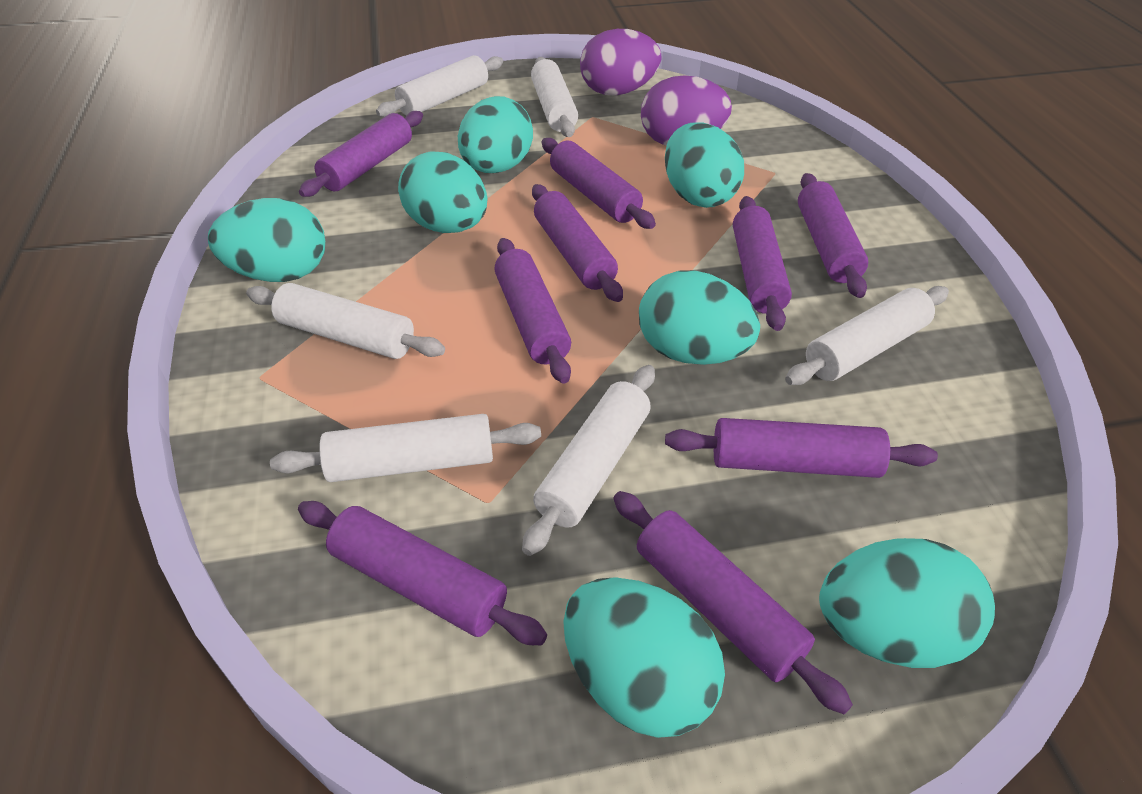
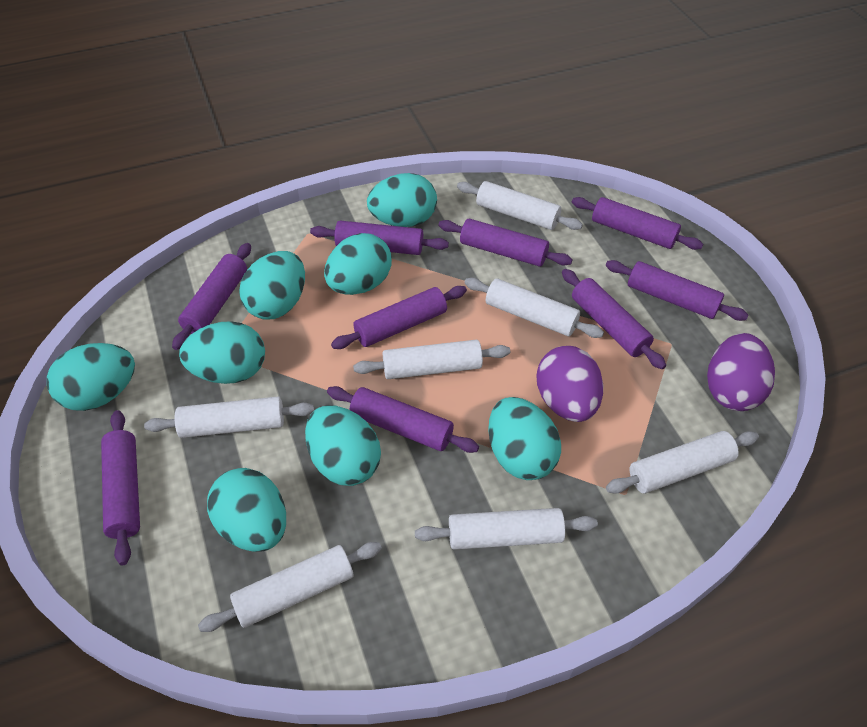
turquoise egg: [208,198,325,282] [398,151,487,233] [458,96,533,173] [563,577,725,738] [639,270,760,365] [665,122,744,208] [819,538,995,668] = 7 -> [47,343,135,411] [179,321,265,384] [207,468,286,552] [239,251,305,320] [305,405,381,486] [324,233,392,295] [367,173,437,227] [488,397,561,480] = 8
white rolling pin: [246,283,445,359] [270,414,541,482] [376,55,503,117] [522,365,655,556] [531,57,578,137] [785,286,949,385] = 6 -> [144,396,314,438] [198,542,382,632] [353,340,510,379] [415,508,598,550] [457,181,583,230] [464,278,604,338] [606,431,759,494] = 7

